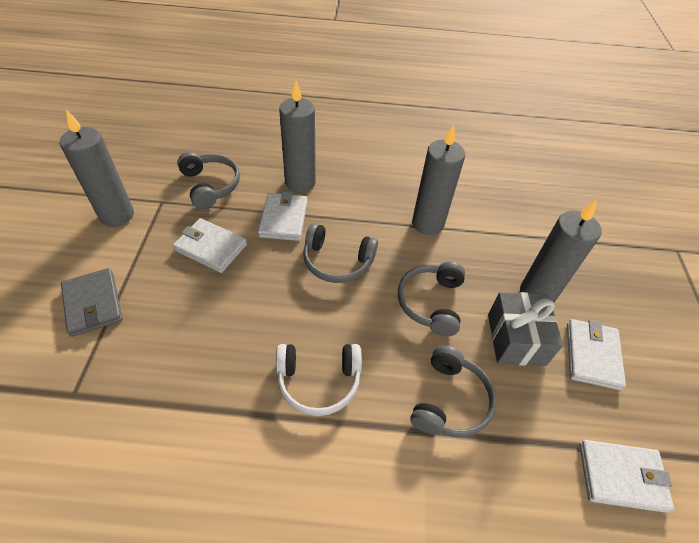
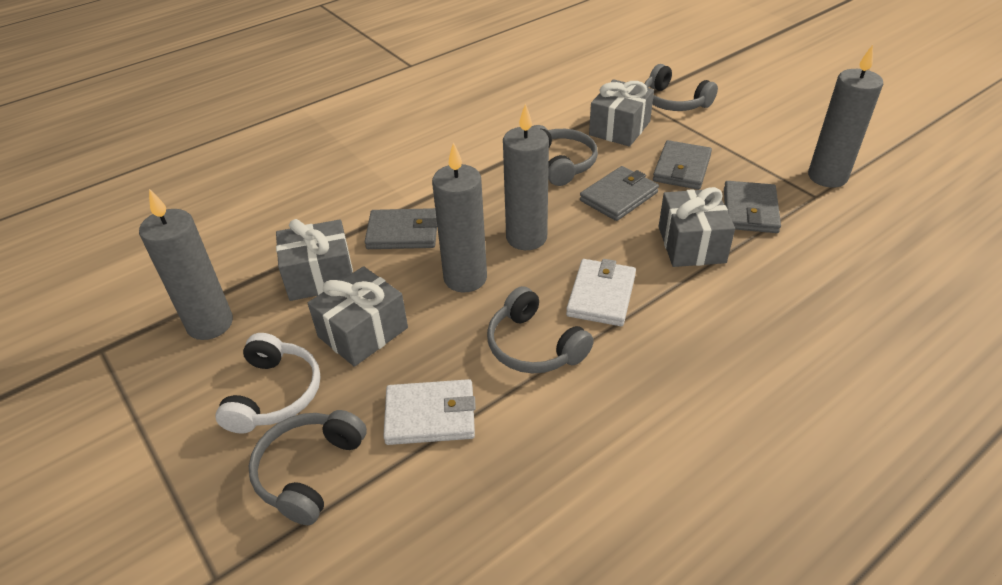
grey gift: [488,292,563,366] = 1 -> [276,219,353,301] [308,266,408,367] [589,79,654,147] [659,187,735,267] = 4
grey wallet: [61,268,122,337] = 1 -> [365,208,437,249] [580,166,659,221] [653,140,712,190] [724,181,781,233] = 4
white wallet: [173,218,247,273] [258,192,307,241] [567,319,626,390] [579,440,674,513] = 4 -> [383,379,476,445] [566,259,636,326] = 2

